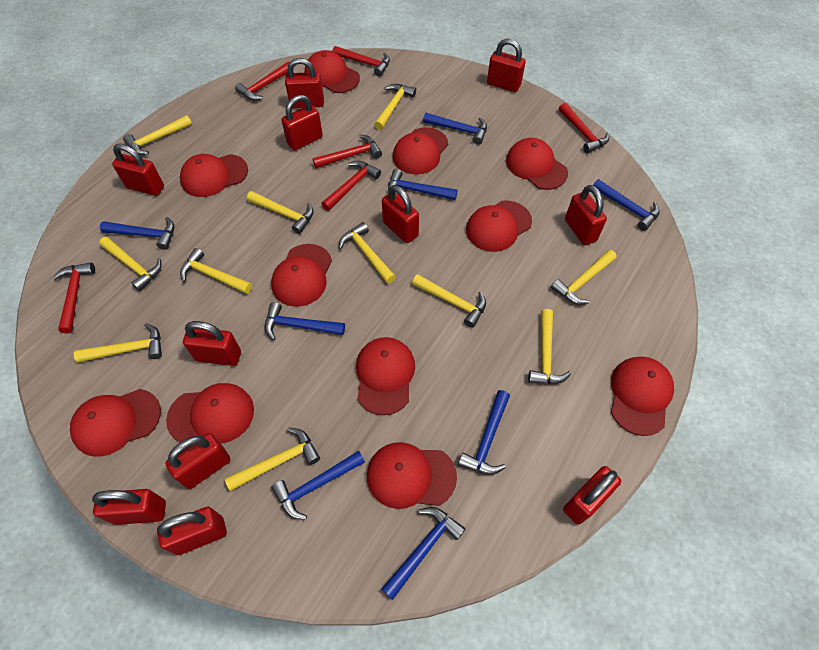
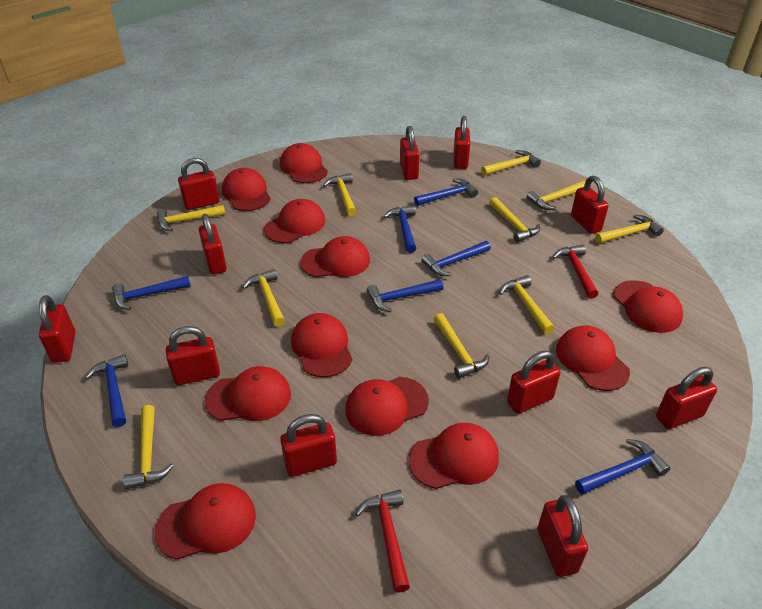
blue hammer: [100,217,174,250] [265,302,345,340] [271,451,365,520] [382,507,466,600] [388,169,458,200] [423,113,487,145] [458,390,510,475] [593,179,660,231] = 8 -> [85,354,128,427] [112,276,191,310] [367,279,443,312] [384,205,416,253] [414,179,478,206] [422,241,491,276] [575,439,670,495] = 7
red hammer: [53,263,95,334] [235,61,290,100] [313,135,382,168] [322,161,381,211] [332,46,390,76] [559,103,609,153] = 6 -> [356,489,410,593] [553,245,598,299] = 2
yellow hammer: [74,323,162,363] [99,237,161,291] [123,115,192,155] [180,248,252,294] [225,428,320,491] [247,191,314,234] [339,222,396,284] [374,84,416,130] [412,274,486,328] [528,309,571,384] [551,250,617,304] = 11 -> [123,405,174,489] [157,205,225,231] [242,269,285,327] [323,173,357,216] [434,313,490,379] [481,150,541,175] [489,197,540,243] [499,275,554,334] [527,181,585,210] [595,215,664,243] = 10

